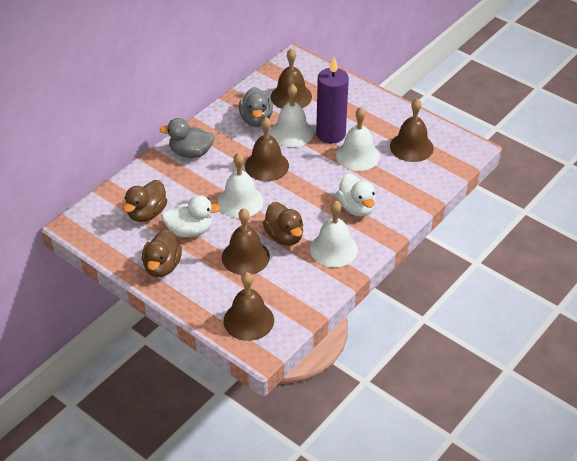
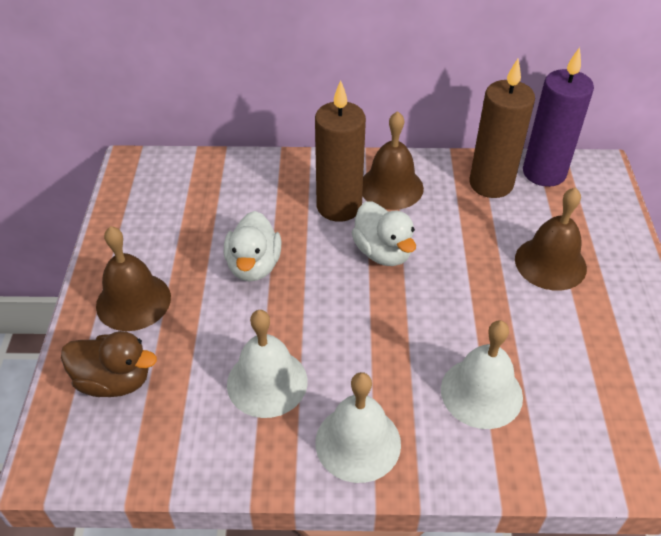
brown bell: [222,208,270,275] [223,272,274,341] [245,117,289,181] [271,48,312,109] [390,98,434,162] = 5 -> [96,226,171,331] [362,111,424,210] [515,187,587,291] = 3
brown candle: none = 0 -> [315,80,366,222] [470,59,535,198] = 2
brown duck: [123,180,167,222] [142,230,182,277] [263,202,303,246] = 3 -> [61,331,157,397] = 1
grey duck: [159,118,215,158] [239,87,273,127] = 2 -> none = 0
white bell: [218,153,264,218] [271,84,314,147] [310,201,358,267] [336,107,380,171] = 4 -> [227,310,308,418] [315,372,401,483] [441,320,523,429] = 3

